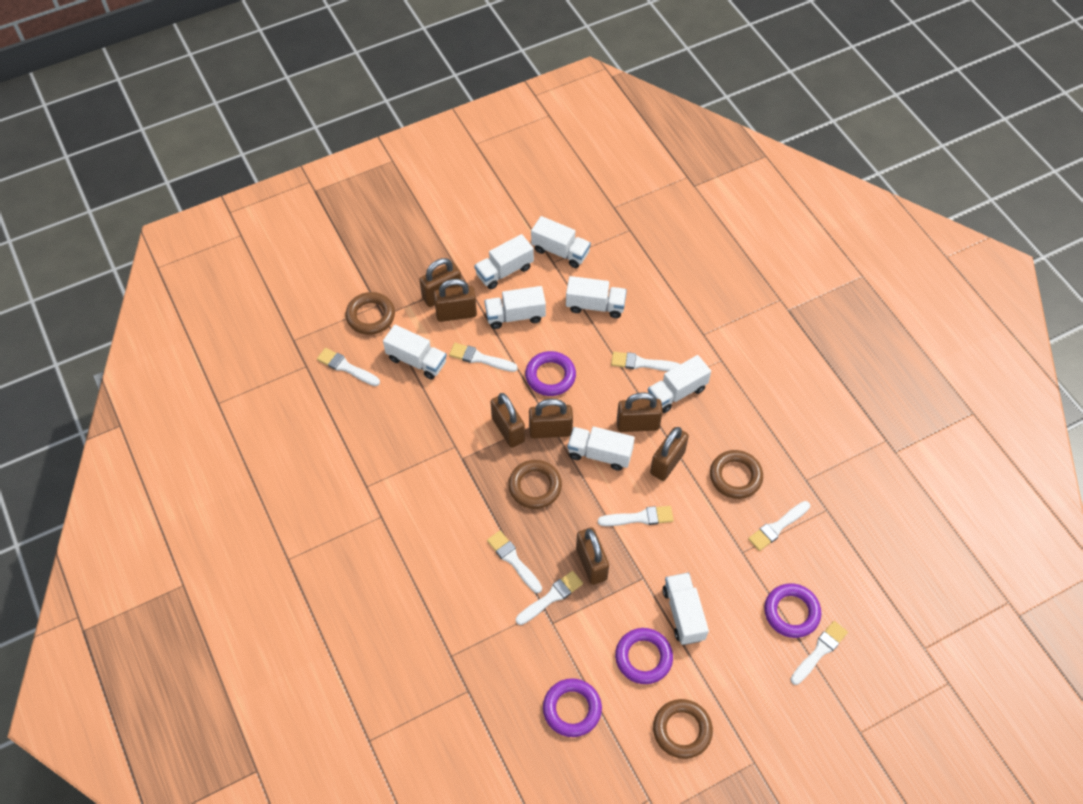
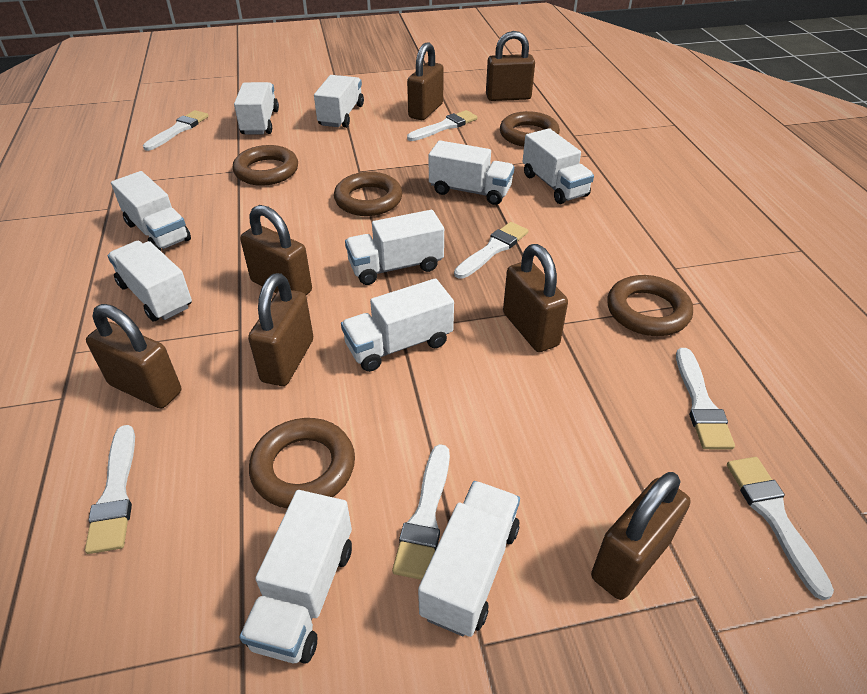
brown ring: [346,292,395,335] [508,460,562,509] [653,699,713,759] [710,450,763,499] = 4 -> [233,145,298,186] [249,418,355,509] [334,172,403,216] [500,111,560,147] [607,275,693,336] = 5
purple ring: [525,351,576,396] [543,678,602,737] [615,628,673,684] [764,583,821,638] = 4 -> none = 0
white brush: [317,348,380,386] [449,343,518,372] [487,531,542,593] [516,571,583,625] [598,506,674,526] [611,352,680,371] [748,501,810,551] [790,621,848,685] = 8 -> [85,425,135,554] [143,110,209,151] [392,444,450,580] [407,110,478,141] [454,222,528,279] [676,348,735,450] [727,457,834,600] = 7
white truck: [383,325,447,380] [474,234,534,289] [484,286,546,329] [531,216,591,268] [566,276,627,318] [568,427,635,471] [648,355,711,413] [663,573,709,645] = 8 -> [107,241,192,321] [111,171,191,251] [234,82,279,135] [239,490,352,664] [314,75,364,128] [341,278,454,372] [345,210,444,285] [418,481,520,637] [429,140,514,205] [523,128,594,204] = 10

